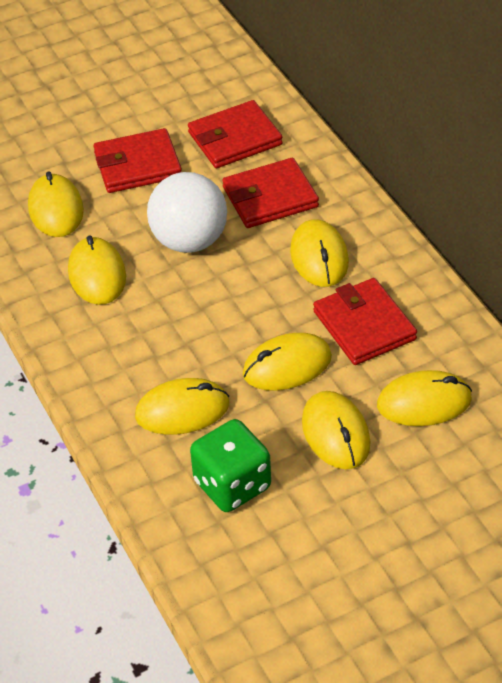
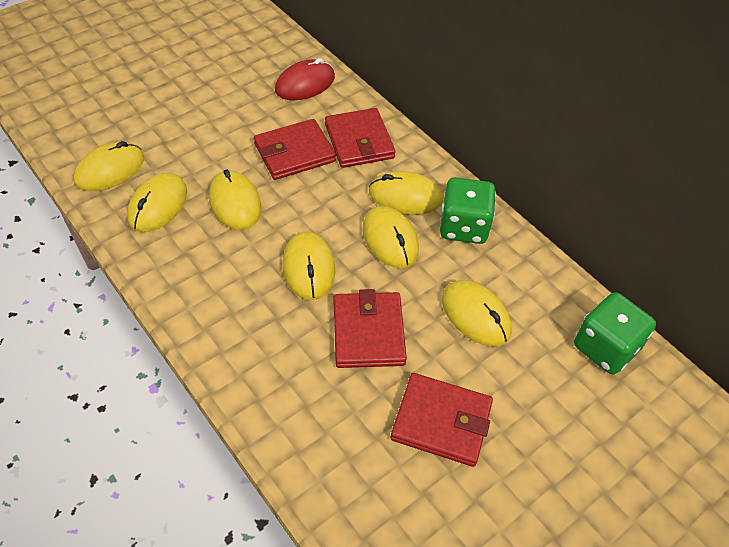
green dice: [190,419,271,512] = 1 -> [440,177,496,244] [574,292,656,374] = 2
red mouse: none = 0 -> [275,58,335,100] = 1
white ball: [147,172,227,253] = 1 -> none = 0

